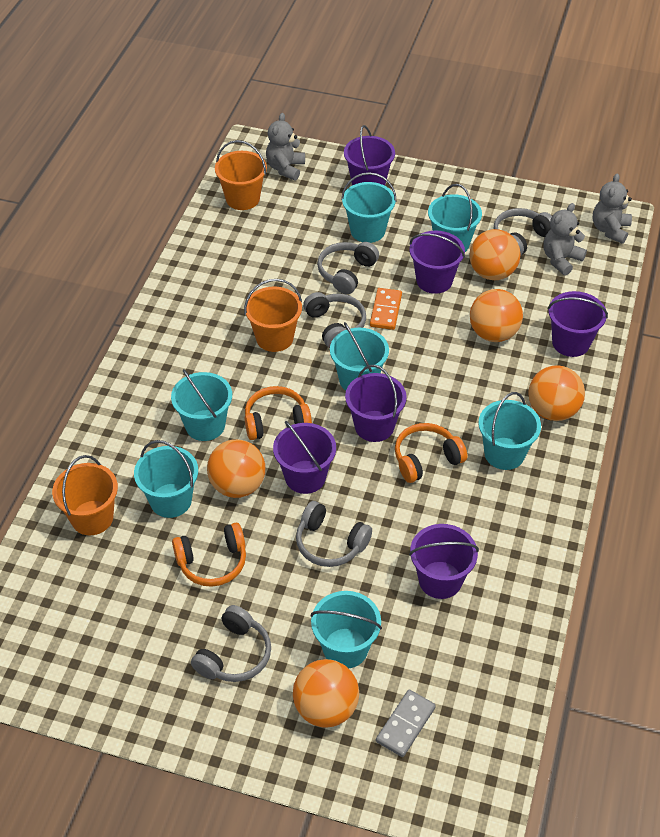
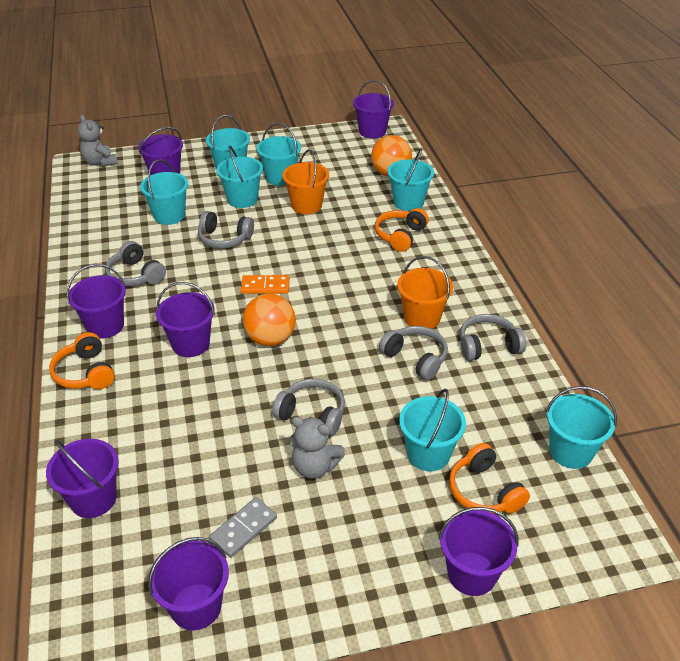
grey teddy bear: [266,113,305,180] [543,203,587,276] [593,173,632,244] = 3 -> [78,115,118,167] [290,417,345,479] = 2
orange ball: [207,439,265,498] [293,659,359,728] [469,229,521,280] [470,289,523,342] [528,365,585,421] = 5 -> [243,294,296,346] [371,135,412,177] = 2
orange bucket: [52,455,118,535] [215,140,267,210] [244,279,302,352] = 3 -> [282,149,329,214] [397,256,453,329] = 2
purple bucket: [273,421,336,494] [344,125,395,186] [345,365,407,442] [409,231,465,294] [409,524,479,599] [548,291,608,357] = 6 -> [46,439,119,518] [67,264,126,338] [138,127,183,175] [148,537,229,630] [156,282,215,357] [353,80,394,138] [439,507,519,596] = 7

